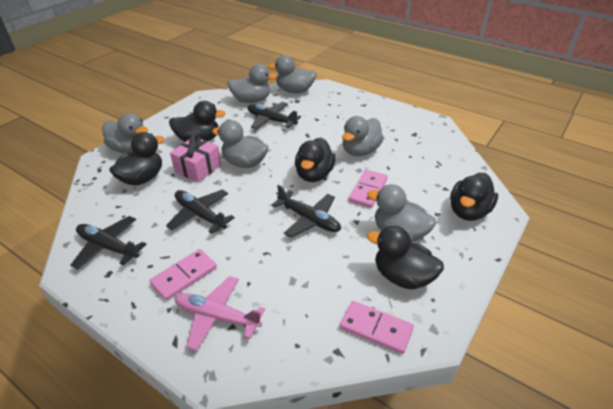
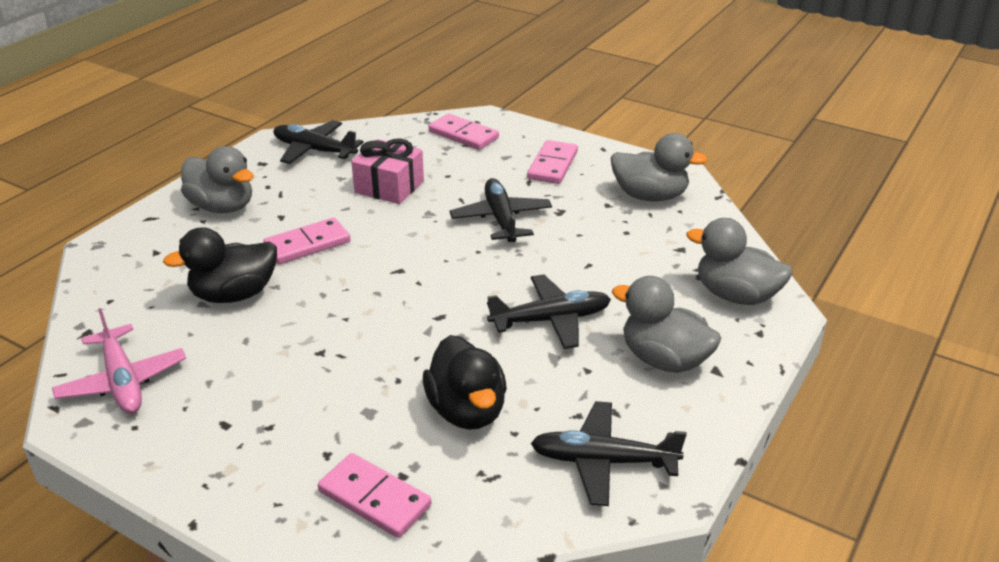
black duck: [109,132,164,185] [169,101,226,142] [295,138,336,182] [367,226,444,289] [450,173,498,221] = 5 -> [163,227,277,303] [423,335,507,430] = 2
grey duck: [102,113,148,154] [212,120,269,168] [227,64,277,103] [268,55,317,93] [342,116,384,156] [367,184,436,242] = 6 -> [181,146,254,213] [611,133,707,202] [612,276,721,373] [687,218,793,305] = 4
pink domino: [150,249,217,301] [340,301,414,354] [348,170,388,208] = 3 -> [263,218,350,264] [318,453,432,538] [429,114,499,150] [527,140,578,184] = 4

